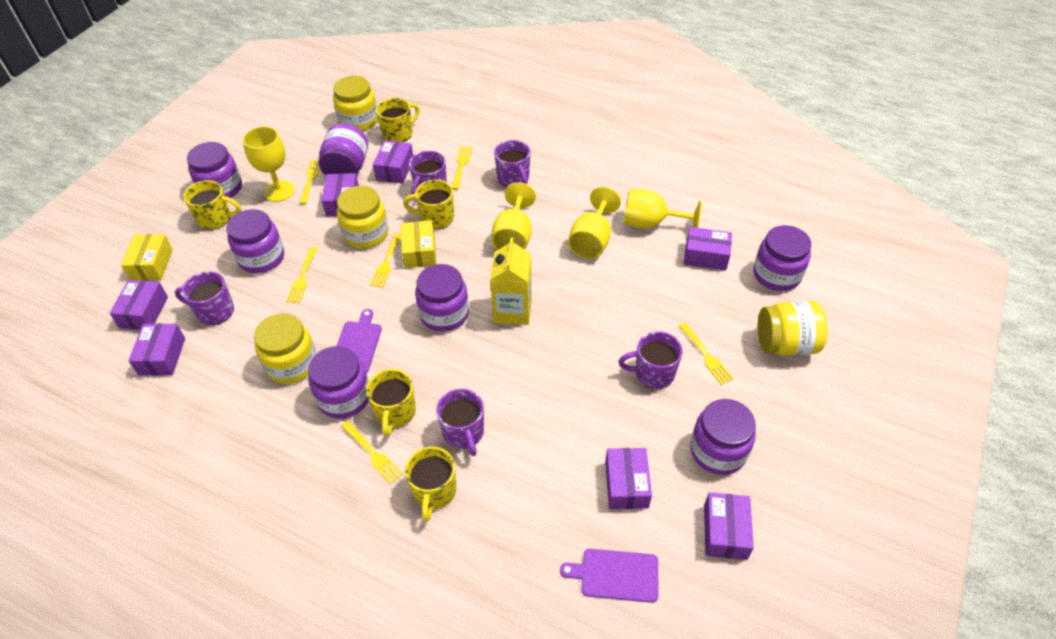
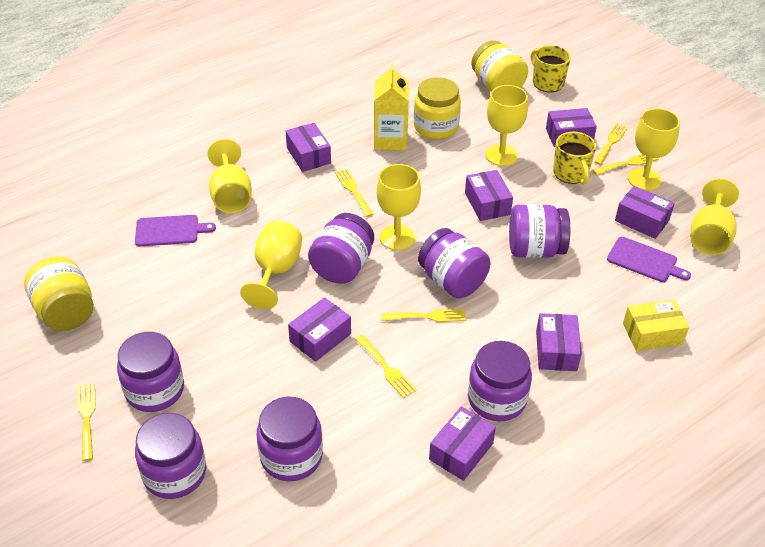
purple mug: [175,271,234,325] [409,151,447,194] [436,389,484,456] [494,140,530,187] [618,331,683,389] = 5 -> none = 0
yellow box: [121,234,173,280] [401,220,436,268] = 2 -> [623,300,689,351] = 1
yellow goblet: [243,126,295,202] [491,182,536,250] [568,187,621,259] [624,189,702,228] = 4 -> [207,139,252,213] [240,221,302,309] [376,164,421,250] [485,85,528,166] [628,108,680,191] [691,178,739,255] = 6
yellow jar: [254,313,317,384] [333,76,378,131] [337,186,388,248] [758,301,828,356] = 4 -> [24,257,94,331] [414,77,461,139] [472,40,528,92] = 3
yellow mug: [183,180,241,230] [366,369,416,437] [376,98,420,142] [403,179,454,229] [405,447,456,521] = 5 -> [531,45,571,92] [553,132,596,185] = 2

